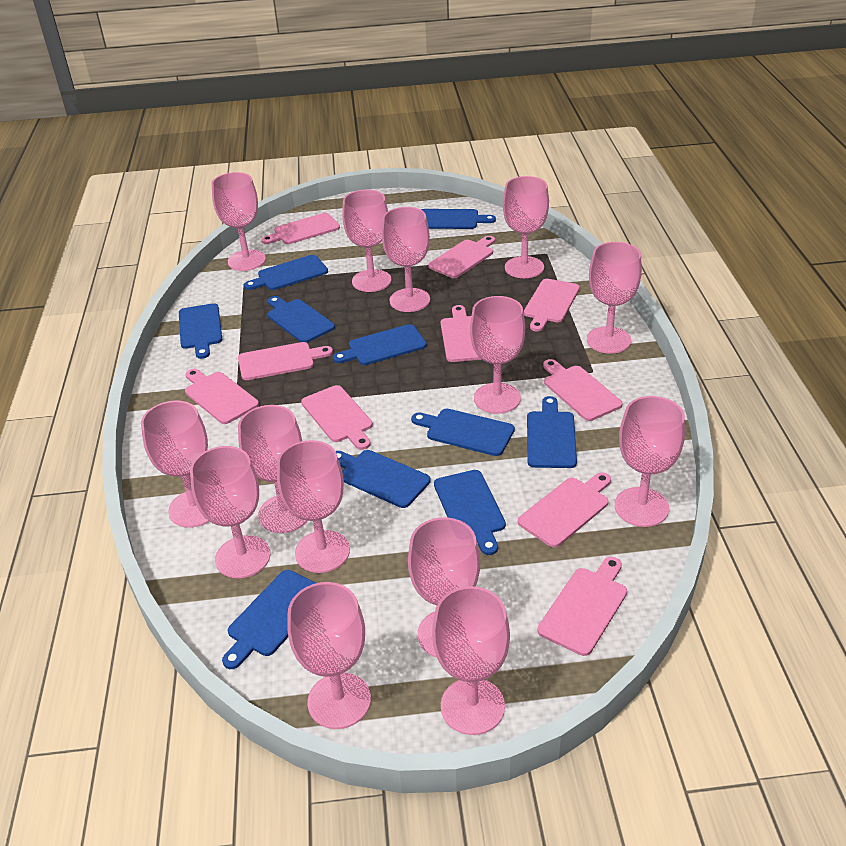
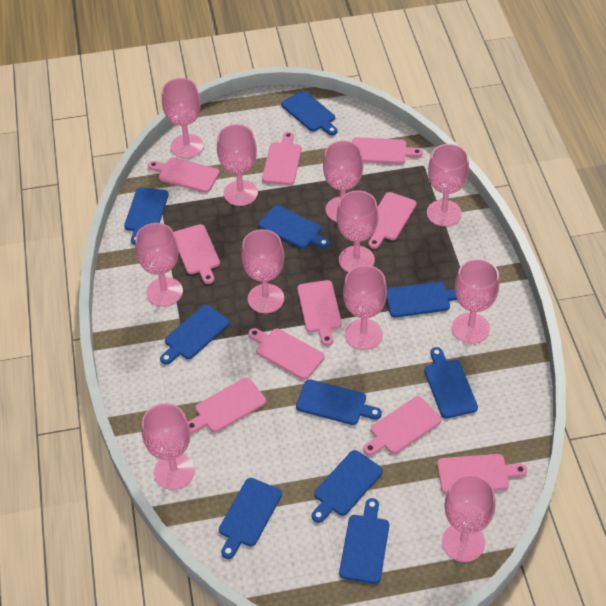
pink goblet: [141,400,210,528] [190,446,270,578] [212,172,266,271] [238,405,307,533] [277,440,350,573] [287,582,371,729] [342,189,391,292] [382,207,430,312] [408,517,480,658] [432,586,510,735] [470,296,525,414] [503,176,549,278] [587,242,642,354] [615,396,685,527] = 14 -> [135,223,183,307] [142,403,195,490] [162,78,204,158] [217,124,258,206] [241,229,284,313] [323,140,363,222] [337,190,378,272] [343,265,387,350] [427,144,469,226] [442,474,496,562] [452,259,499,344] = 11

